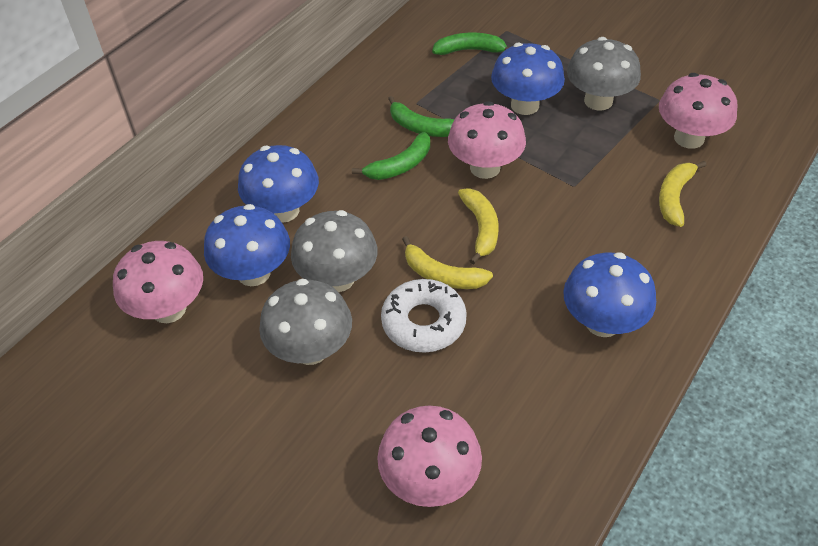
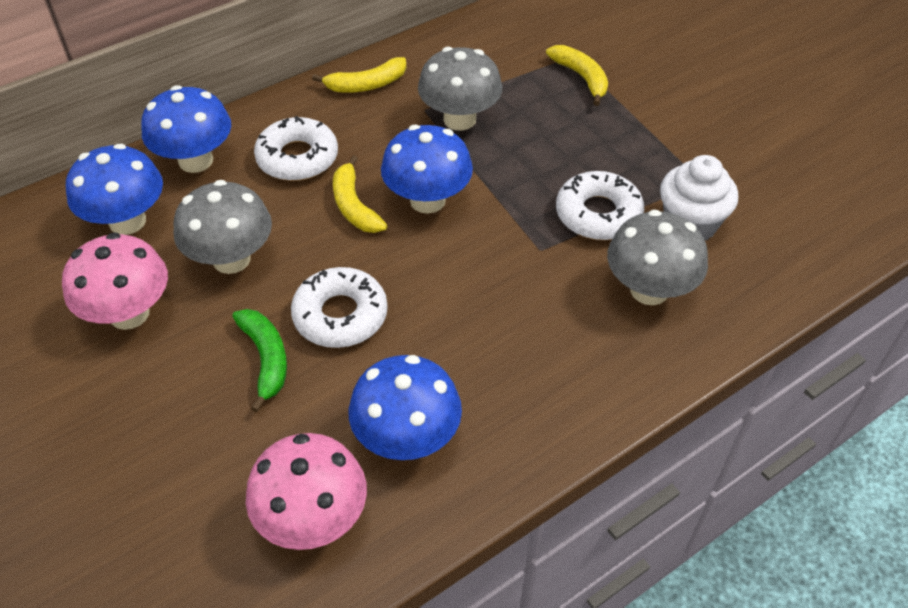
green banana: [352,132,430,180] [388,96,454,137] [432,33,509,55] = 3 -> [232,309,287,412] = 1
pink mushroom: [113,241,203,323] [377,405,482,507] [448,101,526,179] [659,73,737,149] = 4 -> [62,232,168,330] [246,433,367,550] = 2
white cupcake: none = 0 -> [660,155,738,240] = 1
white donut: [381,279,467,352] = 1 -> [254,116,338,181] [291,267,388,348] [556,171,644,240] = 3

